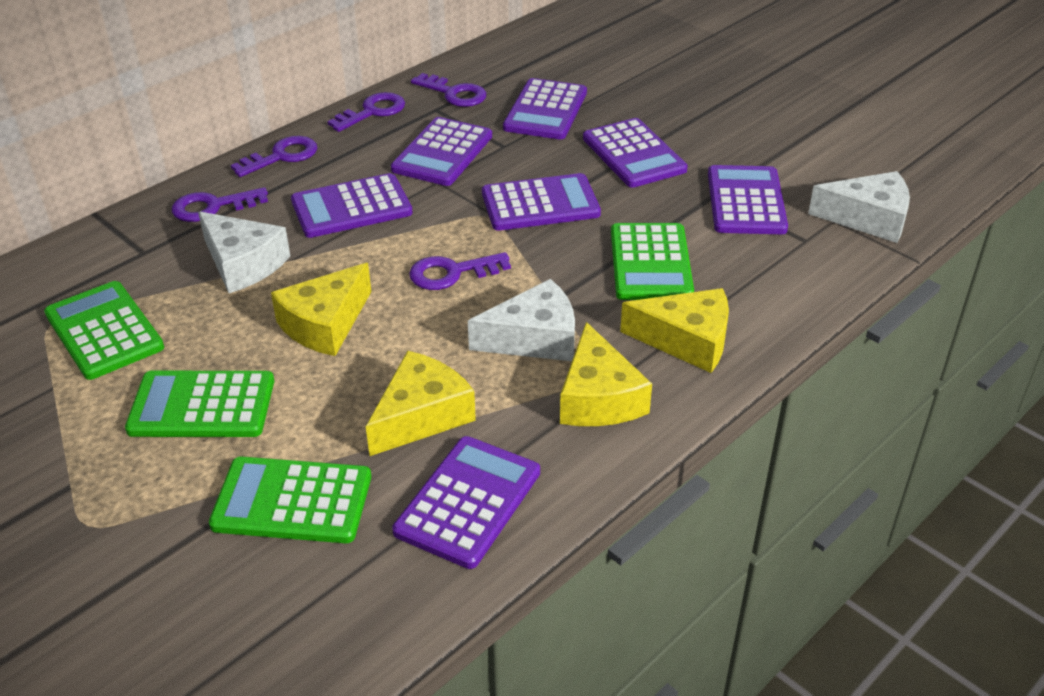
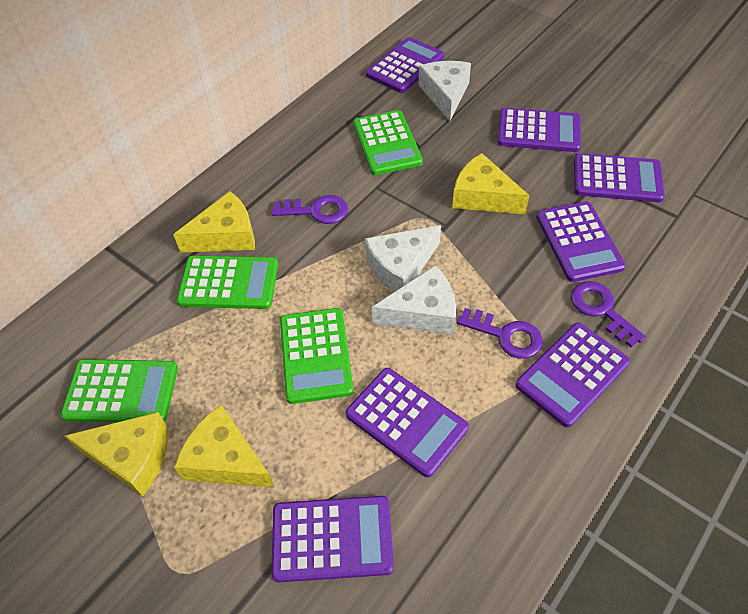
purple key: [172,187,268,222] [231,136,317,177] [327,92,405,132] [409,252,511,290] [411,73,486,107] = 5 -> [272,195,348,224] [457,308,543,359] [571,281,646,347] = 3

